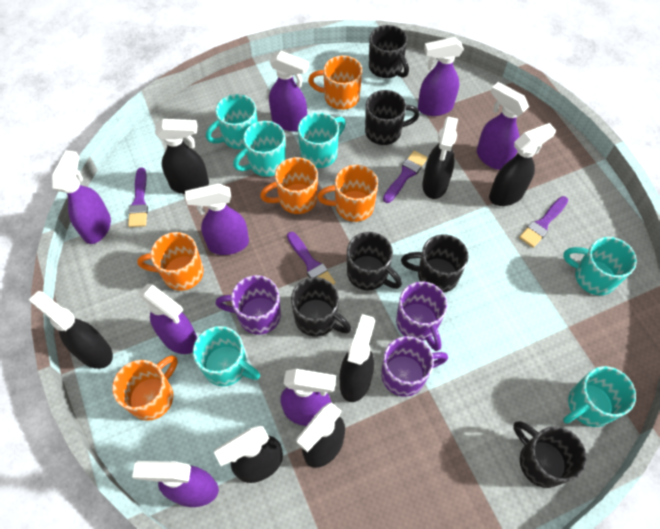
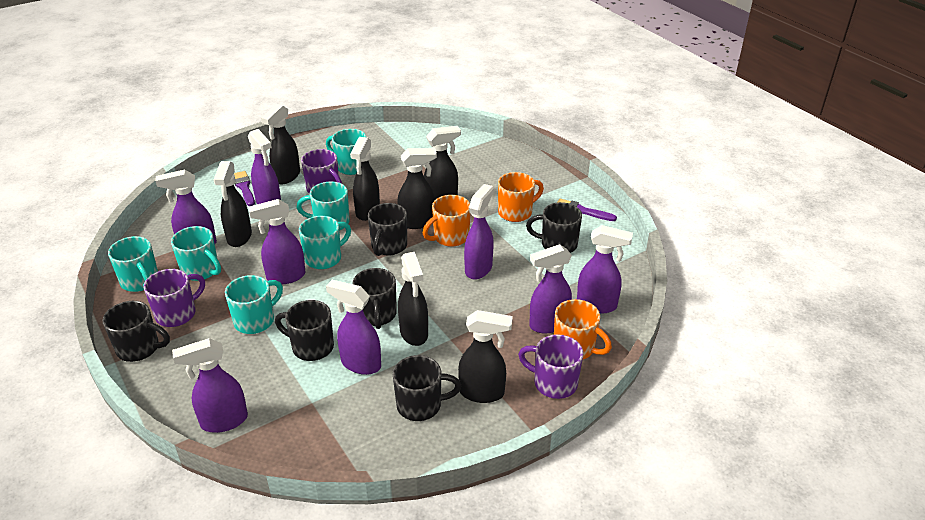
orange mug: [112,355,178,421] [137,232,203,291] [260,157,318,214] [308,56,362,110] [317,165,378,222] = 5 -> [423,195,470,247] [498,172,544,222] [554,299,612,359] = 3
purple brush: [128,168,148,227] [287,232,336,285] [383,150,428,203] [519,196,568,248] = 4 -> [234,171,255,206] [557,199,617,221] = 2

